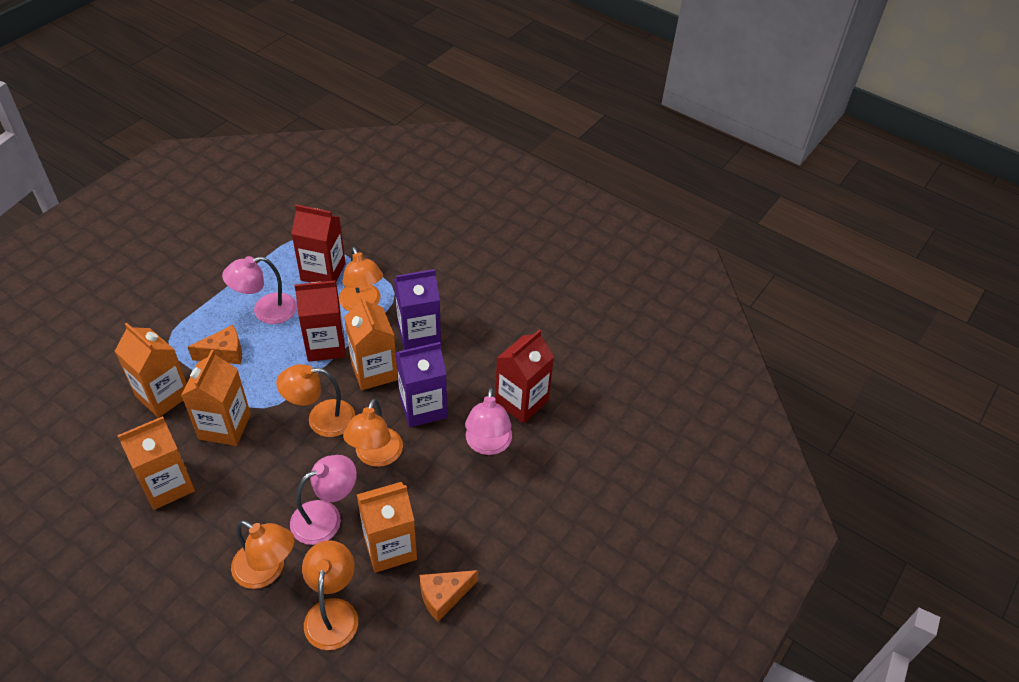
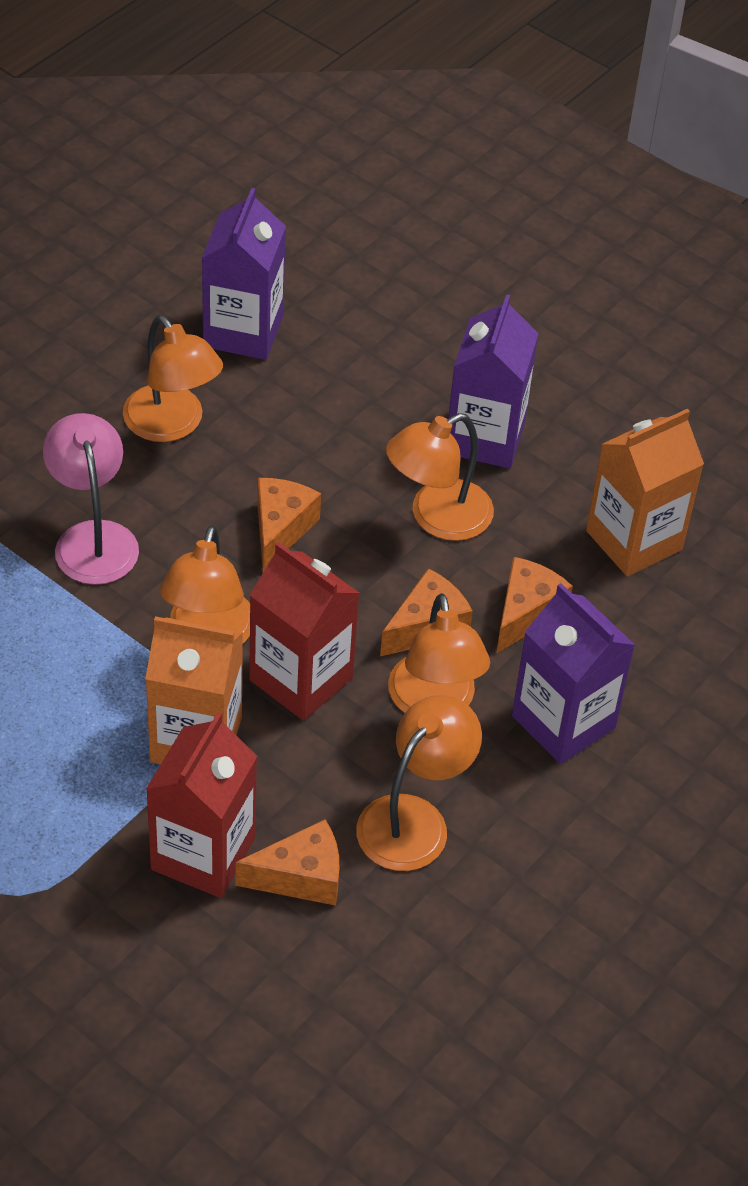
orange carton: [115,323,187,418] [117,416,195,510] [181,350,251,446] [344,295,398,390] [357,482,417,573] = 5 -> [145,616,243,764] [586,409,704,577] = 2
orange cheese: [188,325,242,364] [420,570,478,622] = 2 -> [235,819,339,906] [257,478,321,572] [380,568,473,656] [496,557,573,654] = 4
pink lamp: [222,256,297,324] [290,455,357,545] [465,387,512,455] = 3 -> [43,413,139,585] = 1
purple carton: [394,269,441,350] [396,342,447,427] = 2 -> [202,188,286,360] [448,294,539,468] [512,583,635,764] = 3
red carton: [291,205,346,283] [294,281,346,362] [495,329,554,424] = 3 -> [146,712,257,898] [249,542,359,721] = 2

